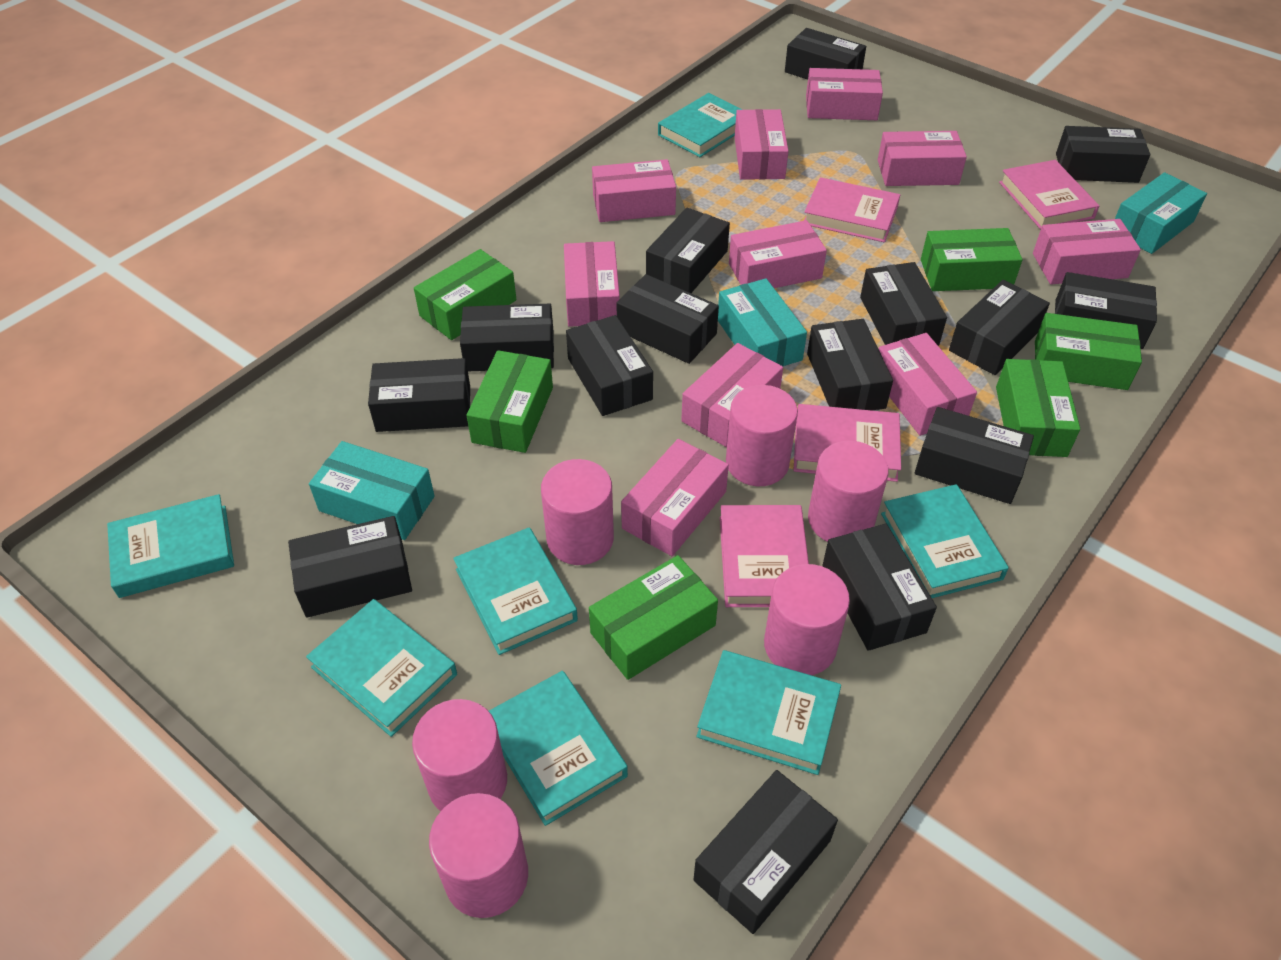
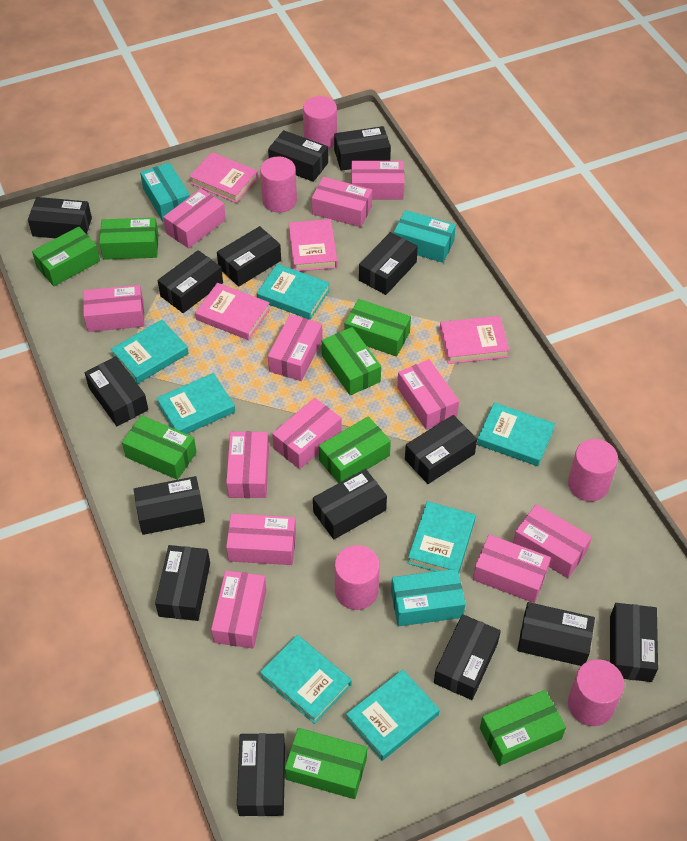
green box: [414,249,516,340] [467,350,553,453] [589,555,718,680] [921,228,1023,291] [996,359,1080,457] [1035,313,1142,390] = 6 -> [32,226,100,286] [99,218,159,260] [122,415,197,480] [285,728,367,799] [319,416,391,483] [322,327,381,395] [345,299,411,357] [480,690,566,766] = 8
pink box: [564,241,620,327] [592,159,676,222] [621,439,729,556] [681,343,783,447] [729,220,827,288] [735,109,789,180] [806,68,883,120] [878,131,967,186] [879,333,977,436] [1033,219,1141,285] = 10 -> [83,285,144,332] [163,189,226,248] [211,570,266,649] [226,431,269,498] [226,514,296,565] [268,314,323,381] [272,398,341,469] [312,177,372,227] [351,161,405,199] [397,359,459,430] [473,534,551,603] [513,504,592,578] = 12
pink cylinder: [412,699,507,811] [429,793,528,918] [541,459,614,565] [726,385,798,486] [764,564,850,675] [808,441,889,542] = 6 -> [260,156,297,213] [303,96,337,149] [335,545,380,610] [568,439,618,501] [568,659,624,726] = 5

